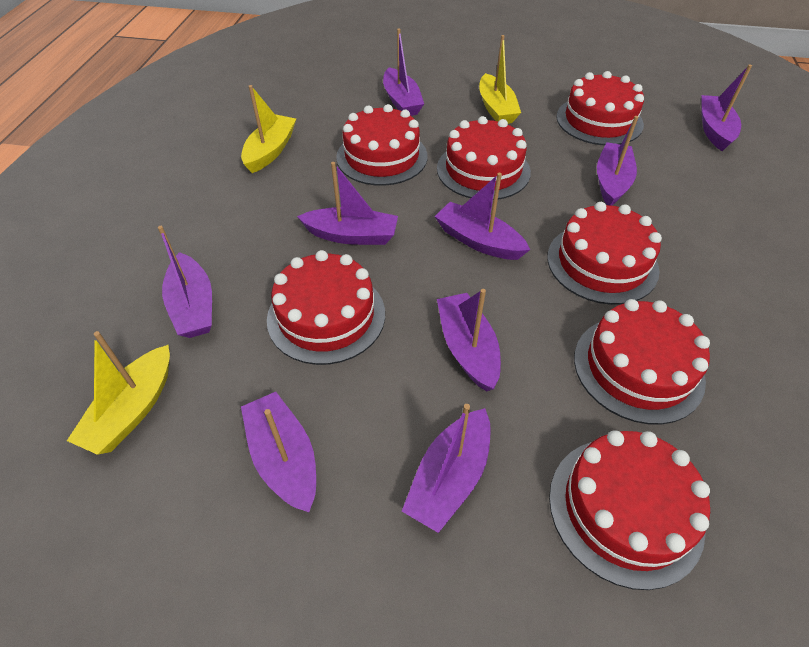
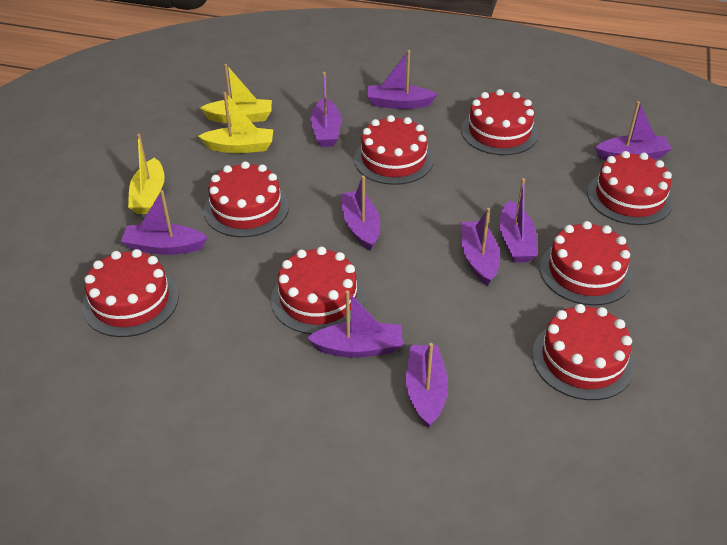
red cake: [267,250,385,365] [336,104,427,186] [437,116,531,200] [547,202,662,305] [549,430,710,590] [556,71,644,145] [574,299,710,424] = 7 -> [82,249,179,337] [204,161,289,237] [271,247,365,334] [354,115,434,185] [461,89,539,155] [532,304,635,400] [540,221,633,306] [587,151,673,225] = 8

